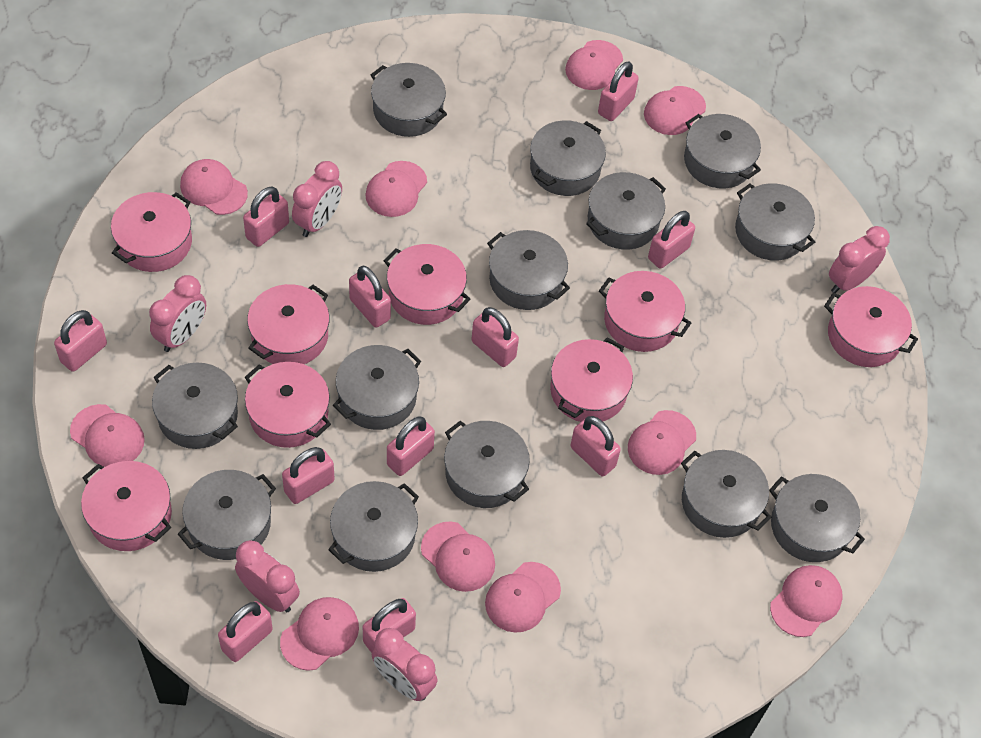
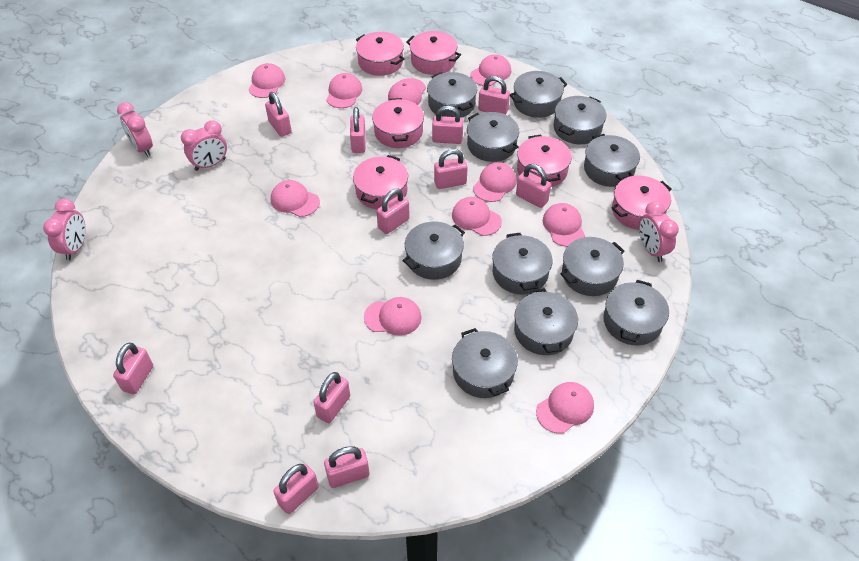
grey pot: [152,363,238,449] [178,470,276,560] [328,481,419,572] [333,345,421,430] [371,63,447,137] [444,421,530,508] [487,230,570,310] [530,120,606,196] [586,172,666,250] [681,450,772,538] [684,114,761,188] [735,183,815,261] [769,474,865,562] = 13 -> [403,221,465,280] [427,72,477,118] [452,328,518,398] [467,112,519,162] [492,233,553,295] [510,71,567,118] [514,288,578,355] [554,96,606,144] [560,237,624,296] [584,134,640,187] [603,280,669,345] = 11
pink clock: [149,275,206,352] [235,540,300,612] [292,161,342,237] [372,628,438,701] [829,226,890,293] = 5 -> [43,199,85,261] [117,102,153,157] [181,120,227,171] [639,201,679,262] = 4
pink pot: [81,461,172,551] [111,192,192,272] [245,362,331,448] [247,284,330,364] [383,244,470,325] [550,337,633,422] [599,271,691,352] [824,286,918,367] = 8 -> [353,155,408,209] [356,32,404,76] [372,98,424,148] [406,31,461,75] [517,134,572,187] [612,175,672,230] = 6

